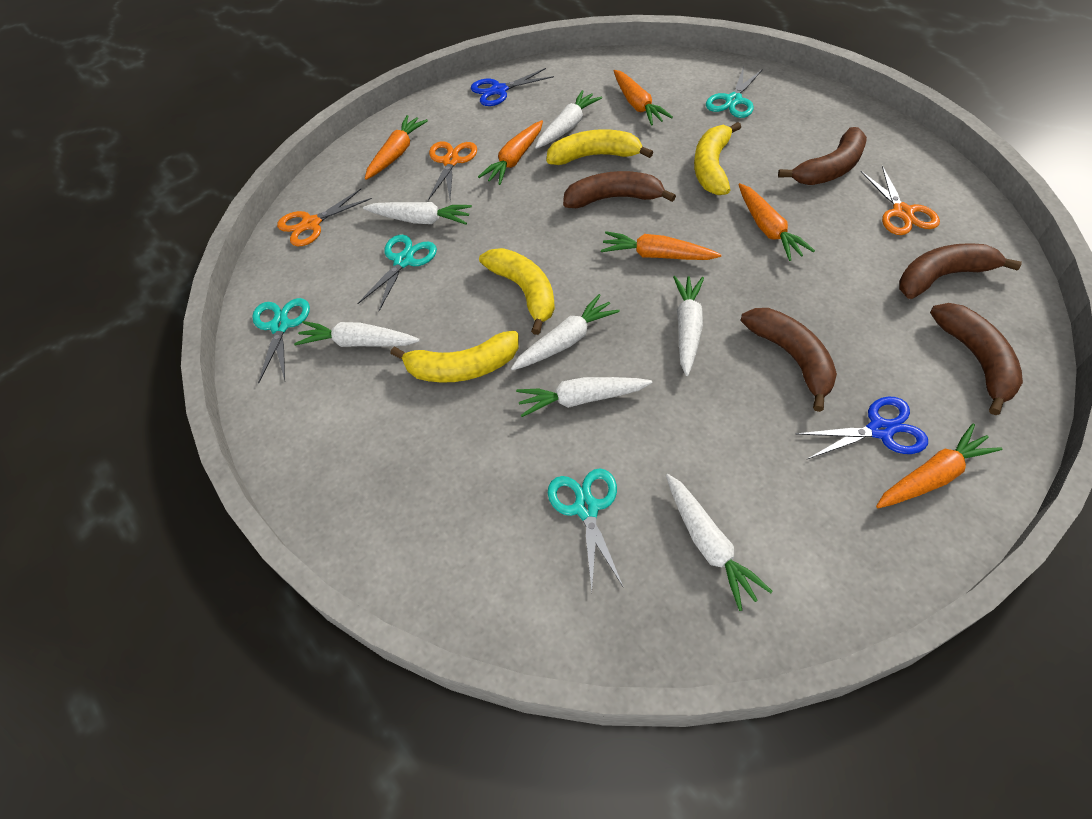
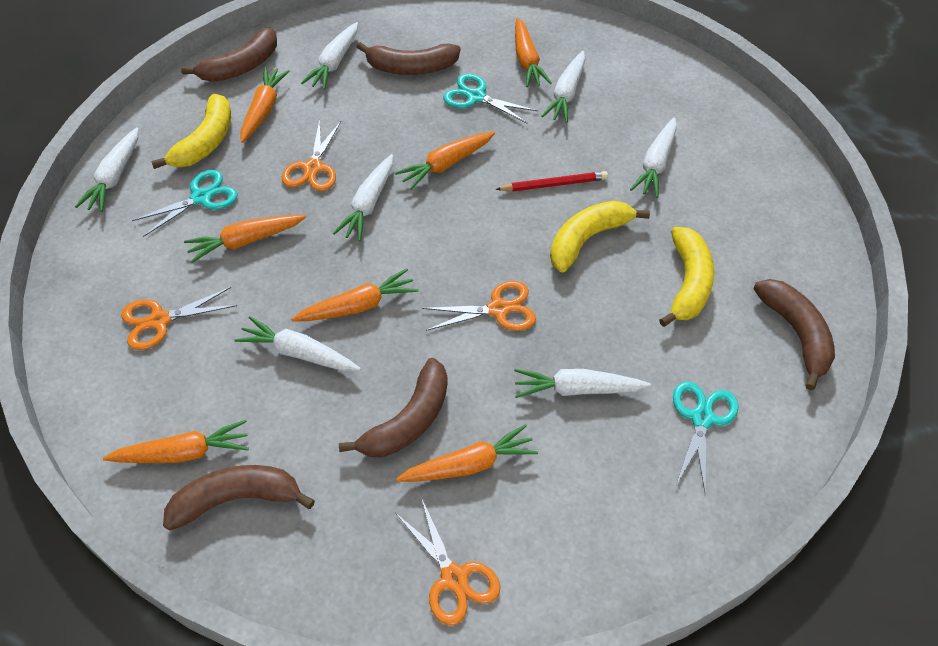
blue scissors: [471,68,554,106] [795,396,928,459] = 2 -> none = 0
orange carrot: [365,115,428,180] [478,120,543,185] [601,231,721,260] [614,70,673,126] [738,183,815,261] [876,423,1002,508] = 6 -> [103,420,249,463] [184,215,306,263] [240,67,289,143] [291,268,418,322] [395,131,495,190] [396,424,538,482] [515,18,552,87] = 7
orange scissors: [277,189,372,246] [428,141,477,200] [860,166,940,235] = 3 -> [121,287,237,350] [282,119,341,191] [397,497,500,625] [422,281,536,331] = 4
red pencil: none = 0 -> [496,171,608,192] = 1
turquoise scissors: [252,298,310,384] [357,235,437,311] [548,469,624,591] [706,67,763,118] = 4 -> [132,170,238,237] [443,74,538,124] [673,381,739,491] = 3
yellow banana: [390,331,519,383] [479,248,555,335] [546,129,653,165] [694,122,741,195] = 4 -> [151,94,231,169] [550,201,650,273] [659,227,714,327] = 3

